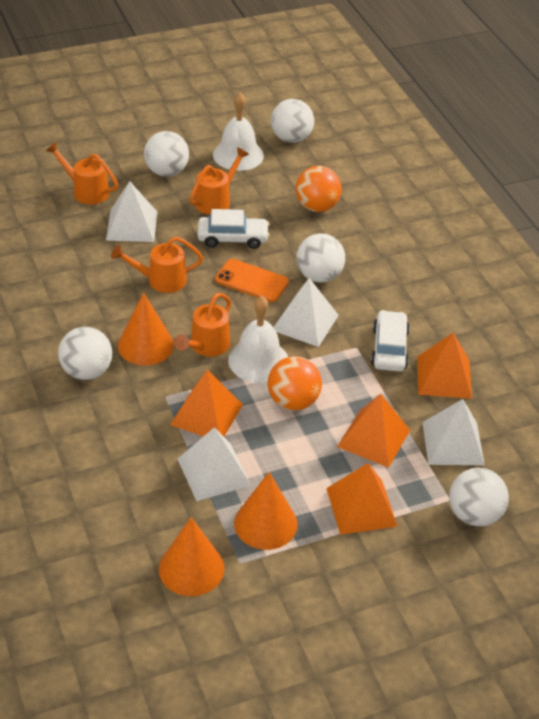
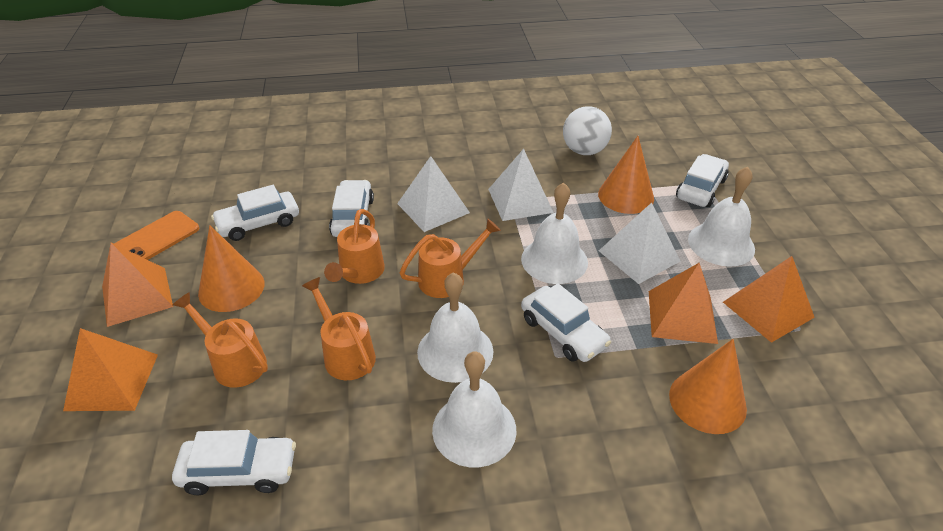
orange ball: [268,356,322,411] [295,166,342,212] = 2 -> none = 0
white ball: [58,327,112,380] [144,131,189,177] [271,99,314,143] [296,233,345,283] [449,468,509,527] = 5 -> [563,106,612,155] = 1
white bell: [213,92,264,171] [228,296,288,383] = 2 -> [417,272,494,383] [432,351,516,467] [521,182,588,284] [688,167,755,267] = 4
white car: [198,209,269,249] [371,310,410,372] = 2 -> [172,430,296,495] [211,185,299,241] [329,180,374,237] [521,283,611,362] [676,154,729,207] = 5
white pyramid: [106,181,157,242] [178,427,251,501] [273,278,339,347] [422,399,485,465] = 4 -> [397,156,470,232] [488,149,554,221] [599,203,680,284] = 3

